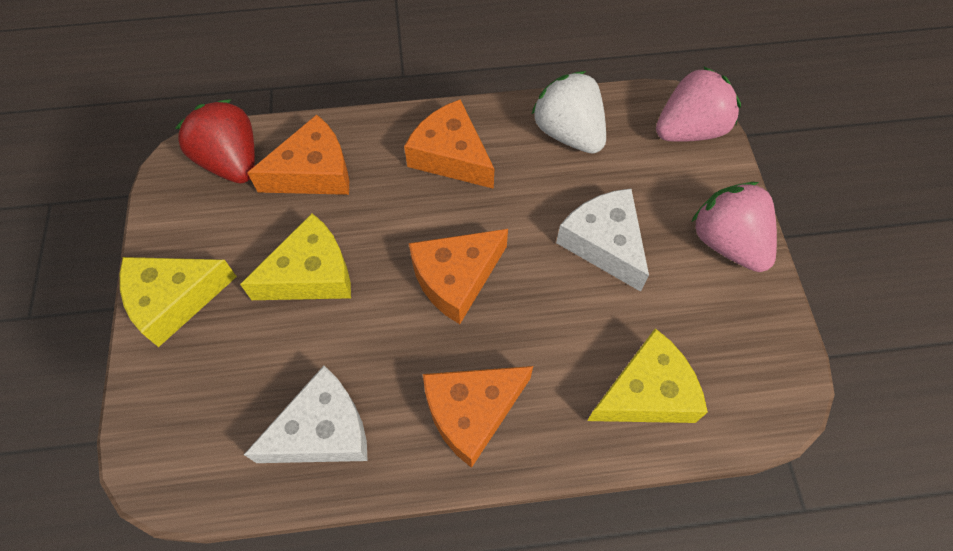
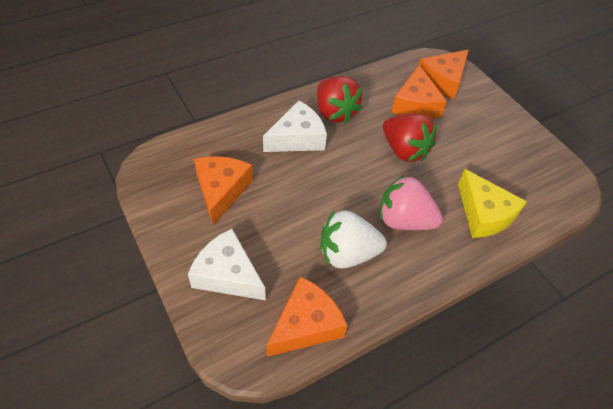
pink strawberry: [656,66,741,142] [691,182,777,272] = 2 -> [380,175,443,230] = 1
red strawberry: [175,99,255,183] = 1 -> [317,76,362,123] [383,114,437,162] = 2
yellow cheese: [120,257,237,347] [240,213,351,300] [587,328,708,423] = 3 -> [458,169,527,238] = 1

